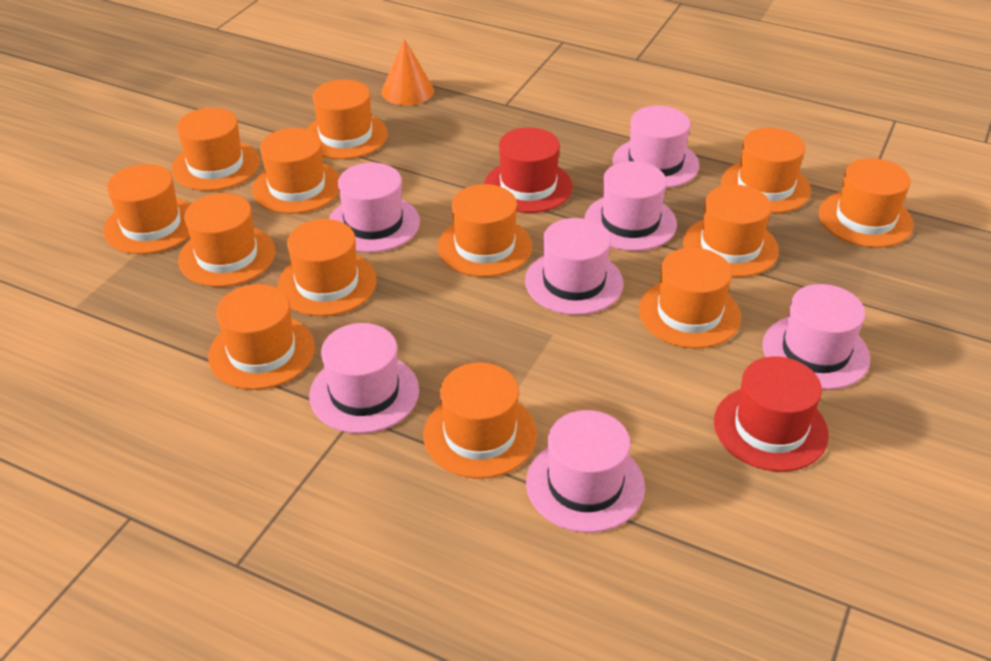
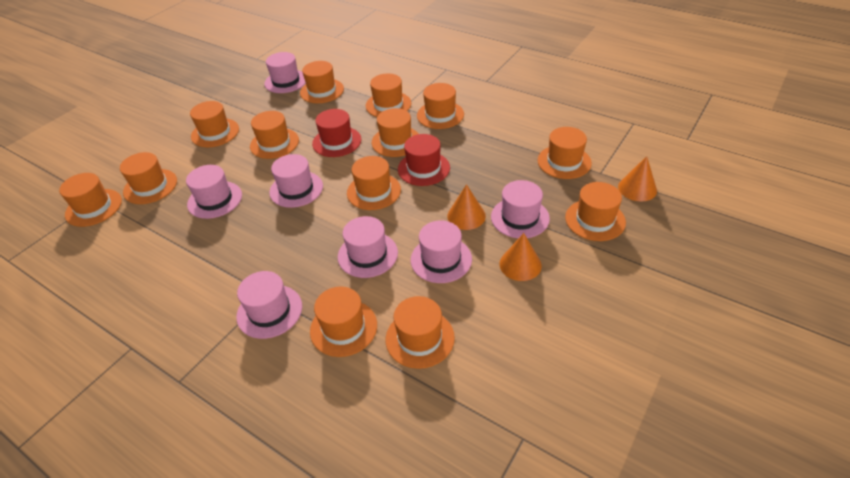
orange cone: [381,39,434,105] = 1 -> [447,184,486,230] [499,233,542,281] [618,156,657,202] = 3

